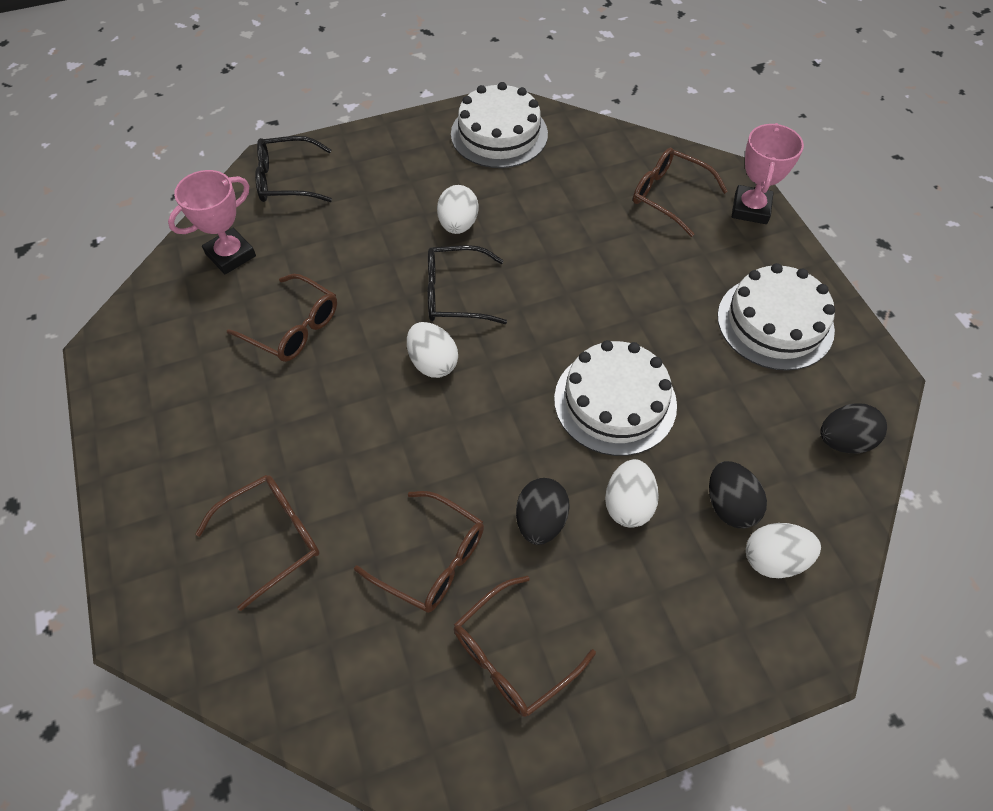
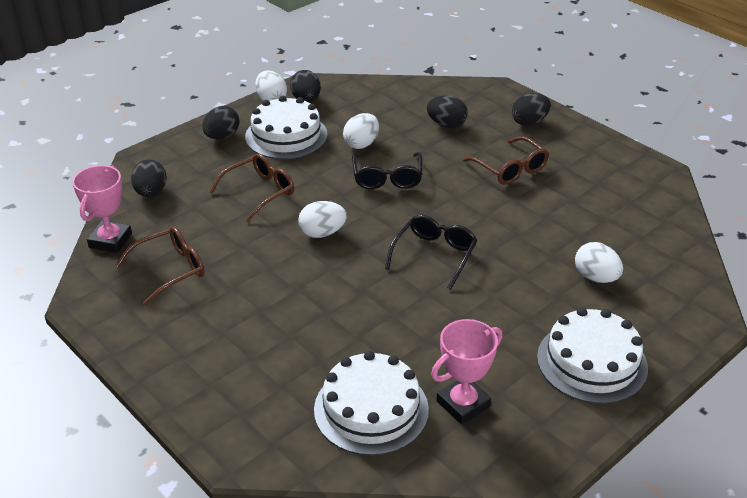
black egg: [516,478,570,545] [709,461,767,528] [820,403,887,453] = 3 -> [131,160,167,197] [202,106,239,140] [290,70,321,102] [427,95,468,128] [512,93,551,126] = 5
brown glasses: [195,475,320,611] [227,274,337,362] [354,491,484,613] [454,576,596,717] [633,148,728,237] = 5 -> [116,226,205,305] [209,153,294,222] [463,136,549,185] = 3

